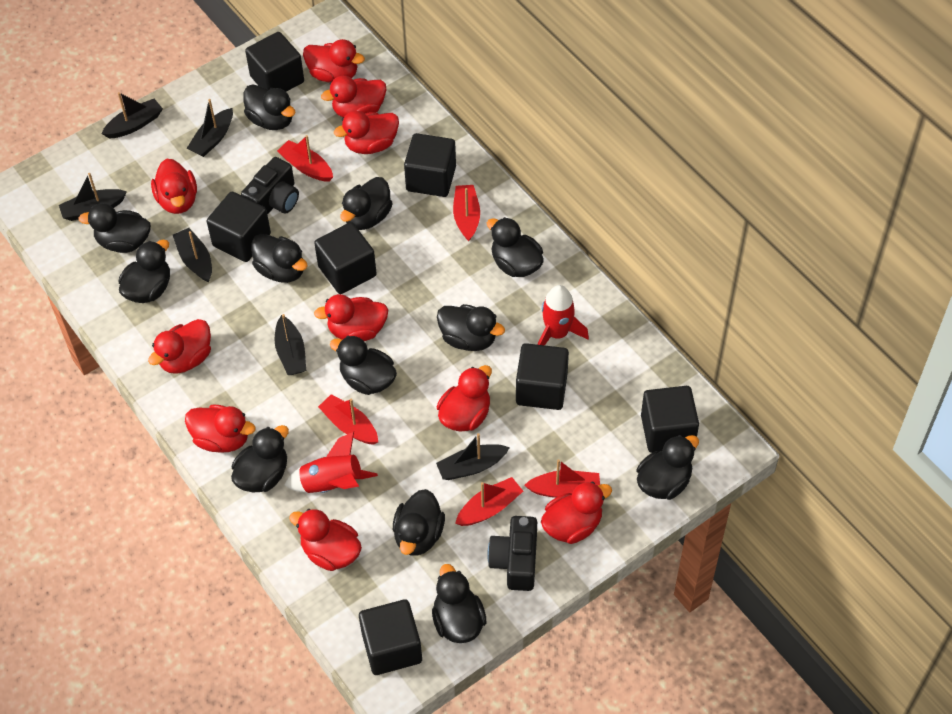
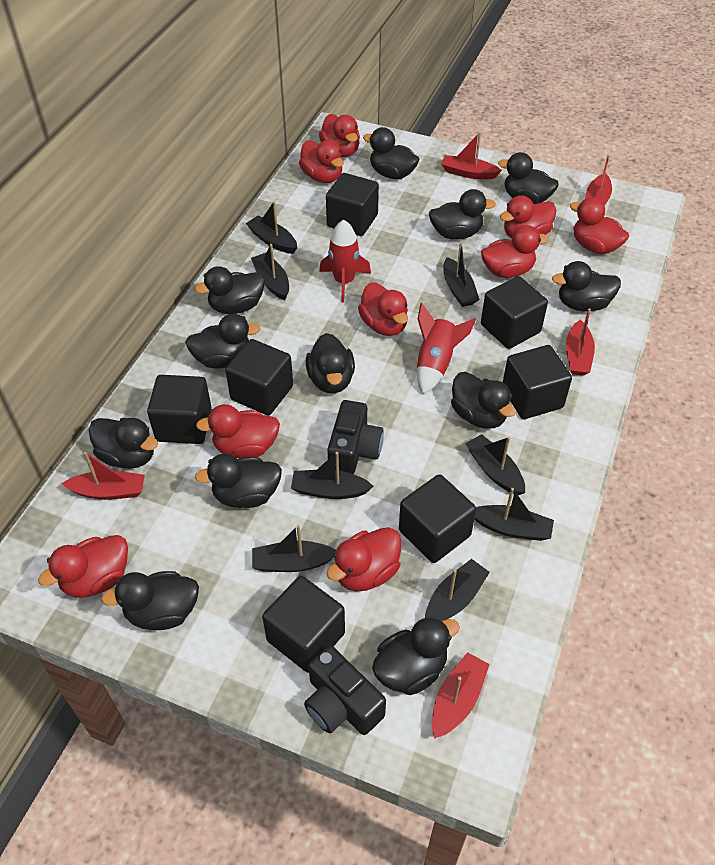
black boat: [59,173,127,221] [101,92,163,138] [173,228,212,282] [187,99,233,157] [275,314,306,375] [436,433,510,480] = 6 -> [246,201,297,254] [251,244,289,300] [252,525,336,572] [291,452,373,499] [425,559,490,621] [444,242,480,307] [465,434,525,495] [474,488,554,541] = 8
red duck: [148,319,211,374] [151,159,197,214] [185,405,256,452] [289,509,362,571] [303,39,365,83] [314,294,388,341] [321,76,387,117] [334,111,399,154] [437,365,492,432] [541,481,612,544] = 10 -> [38,535,128,598] [196,404,280,458] [299,140,344,183] [319,114,360,157] [327,527,401,592] [358,282,408,336] [481,225,549,278] [500,195,556,238] [570,197,629,254] = 9

